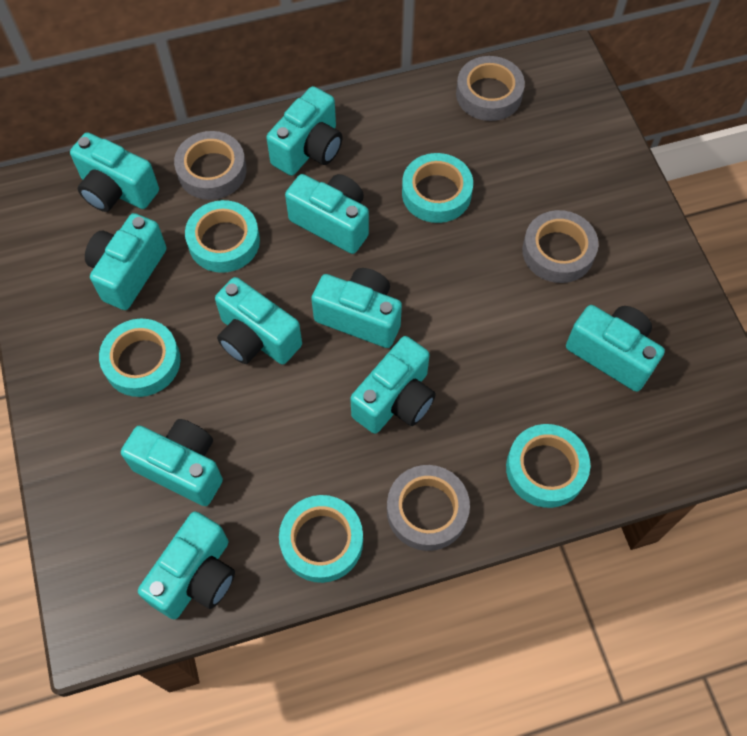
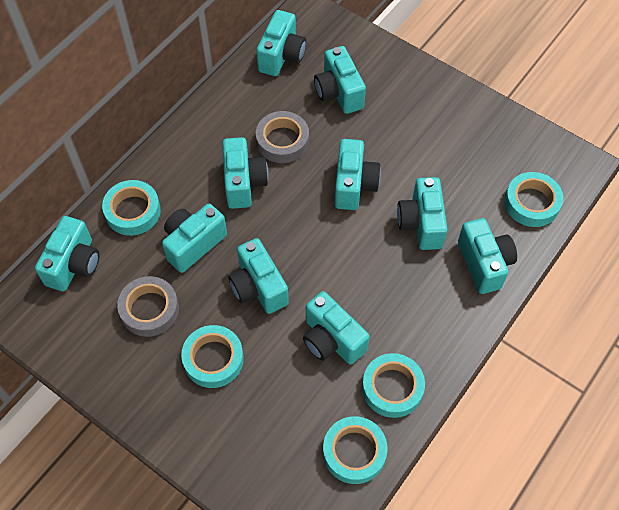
grey tape: [174,131,247,200] [387,465,470,551] [456,56,525,121] [522,210,599,283] = 4 -> [117,276,179,337] [256,111,309,163] = 2

